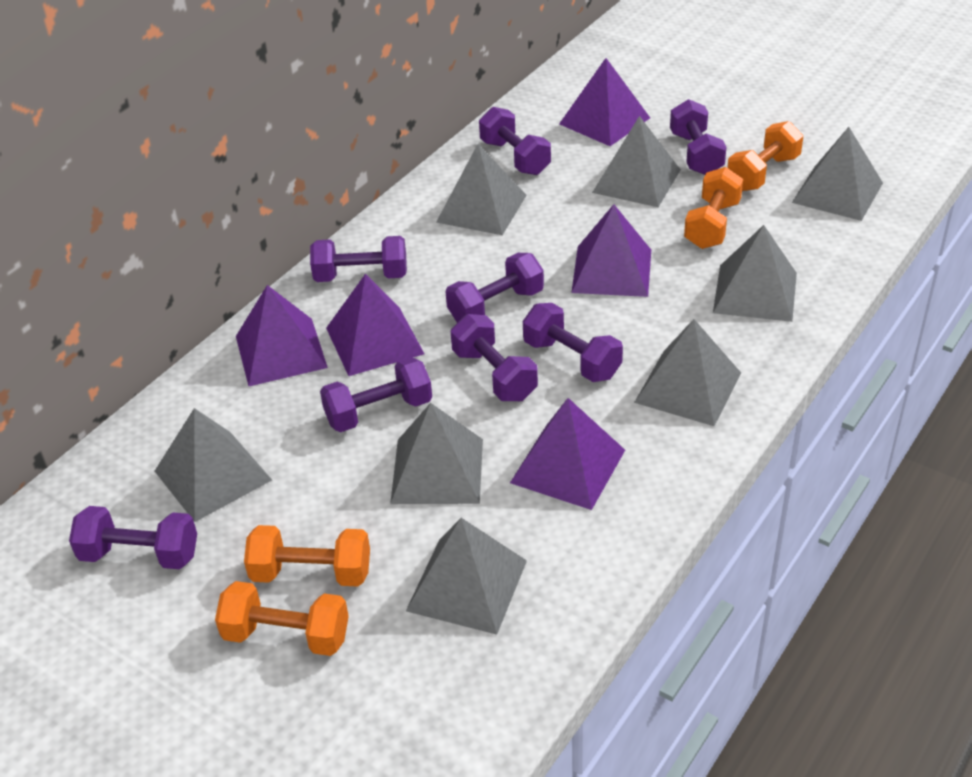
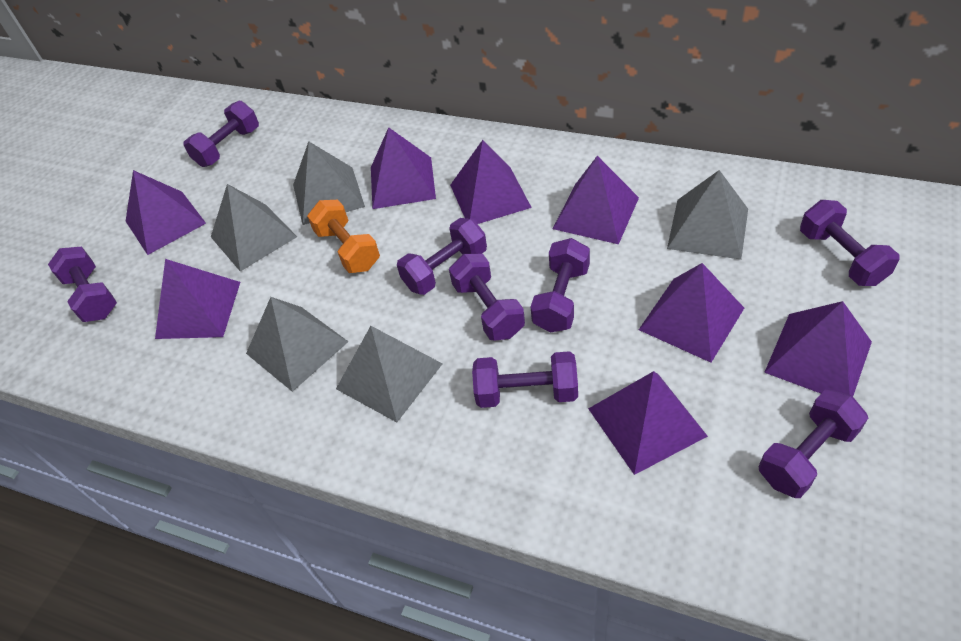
grey pyramid: [155,408,272,522] [390,403,483,504] [406,518,527,635] [436,144,527,235] [592,116,681,207] [634,319,741,426] [713,225,797,322] [792,127,883,221] = 8 -> [211,184,297,271] [246,297,349,392] [293,141,365,225] [336,326,443,422] [667,170,748,260] = 5
orange dumbbell: [215,581,349,656] [244,525,370,587] [684,167,743,249] [727,121,803,191] = 4 -> [307,200,380,273] = 1
purple pyramid: [236,285,328,386] [326,274,424,376] [510,398,625,510] [559,58,650,146] [571,204,651,297] = 5 -> [126,170,206,255] [155,259,240,339] [371,127,436,209] [450,140,532,224] [553,156,639,244] [588,371,708,475] [639,263,744,363] [764,301,872,396] = 8

